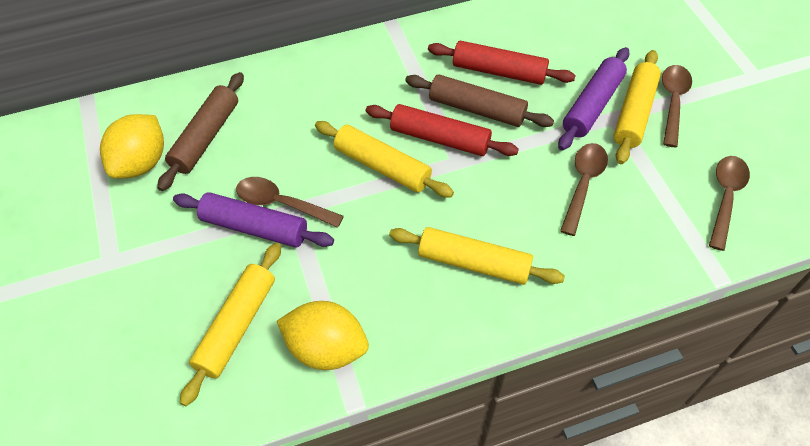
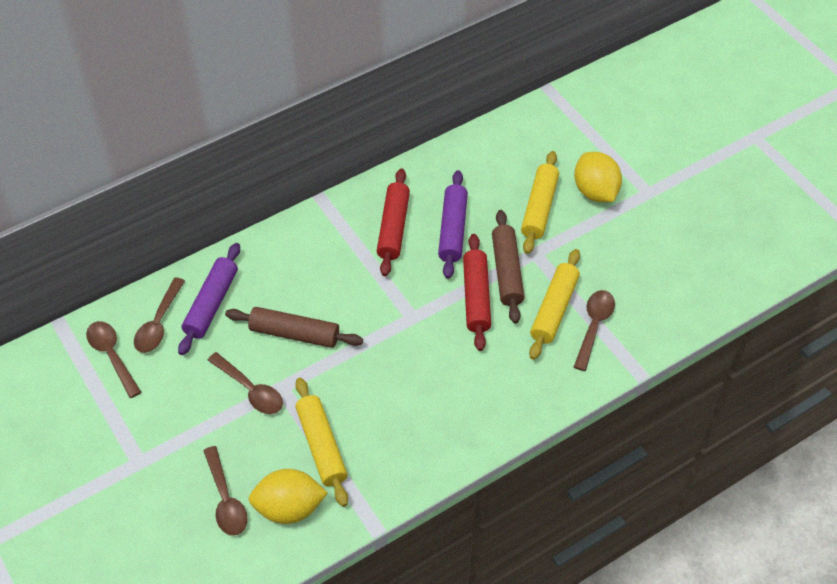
brown spoon: [236,177,344,228] [560,143,608,236] [662,65,692,147] [709,156,750,251] = 4 -> [86,321,141,398] [134,277,185,353] [203,446,248,536] [208,352,283,414] [574,290,615,371] = 5
yellow rolling pin: [180,243,281,406] [315,121,454,198] [389,227,565,285] [614,50,661,164] = 4 -> [295,378,348,507] [521,151,559,254] [529,249,580,360] = 3

